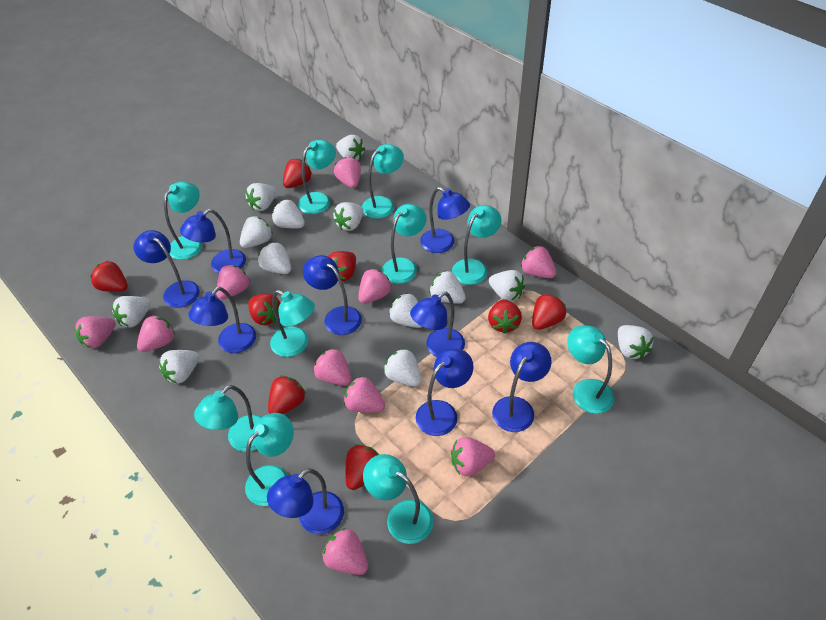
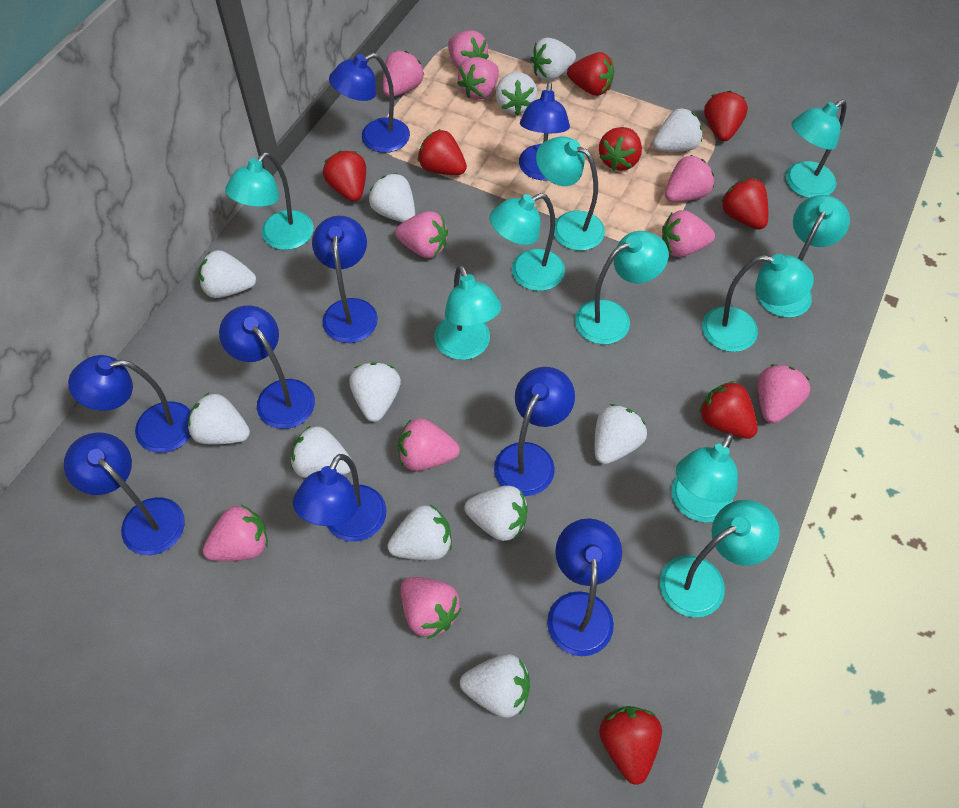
white strawberry: [112,296,151,327] [159,350,199,384] [240,216,273,248] [246,183,276,211] [258,242,291,274] [272,199,305,228] [333,202,363,231] [336,135,365,160] [384,348,422,387] [389,293,422,328] [429,270,466,304] [489,270,525,302] [618,325,653,359] = 13 -> [188,393,250,444] [199,250,256,298] [291,425,352,478] [349,362,401,422] [369,173,415,222] [388,505,452,560] [460,654,530,718] [464,486,528,541] [496,72,537,115] [530,37,576,81] [595,404,647,464] [653,108,702,152] = 12

